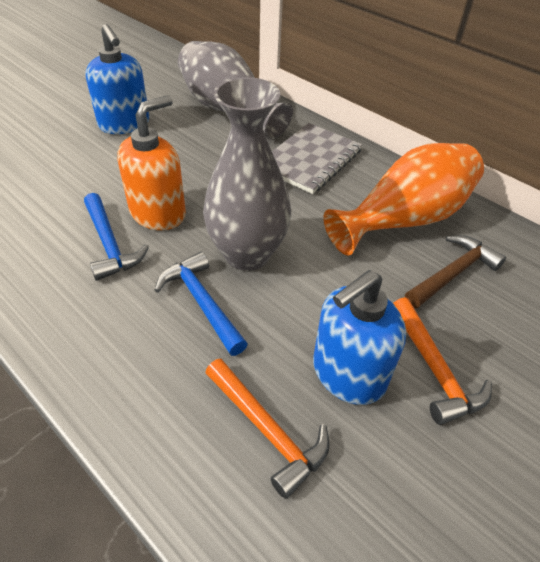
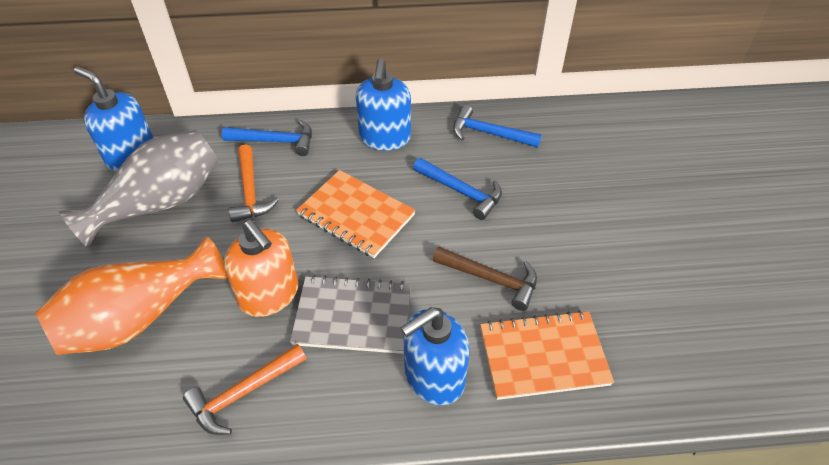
blue hammer: [84,193,149,281] [155,252,248,356] = 2 -> [222,120,312,156] [413,158,502,220] [453,105,542,148] = 3
blue soap dispenser: [85,24,149,134] [313,270,406,405] = 2 -> [74,67,153,172] [356,58,411,150] [401,307,470,405] = 3
grey vase: [178,41,293,139] [203,77,291,271] = 2 -> [59,130,218,248] = 1
orange notebook: none = 0 -> [296,170,416,258] [480,310,614,400] = 2

